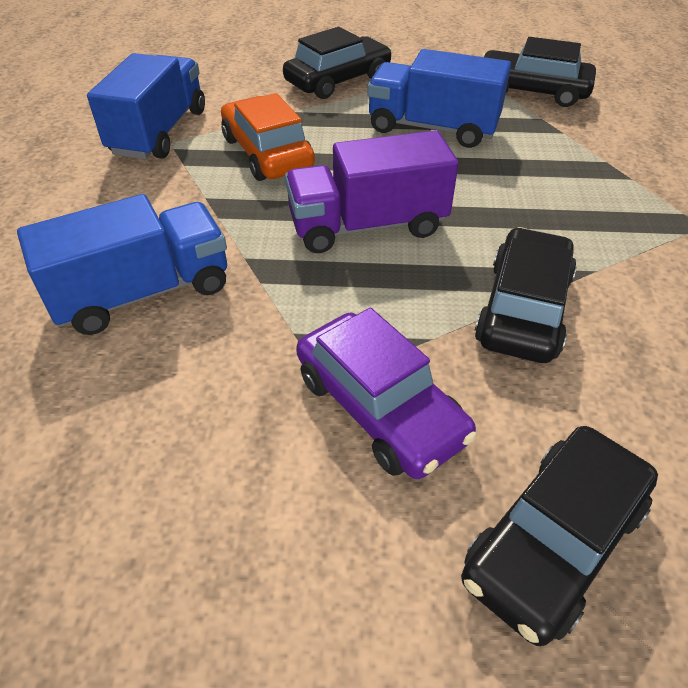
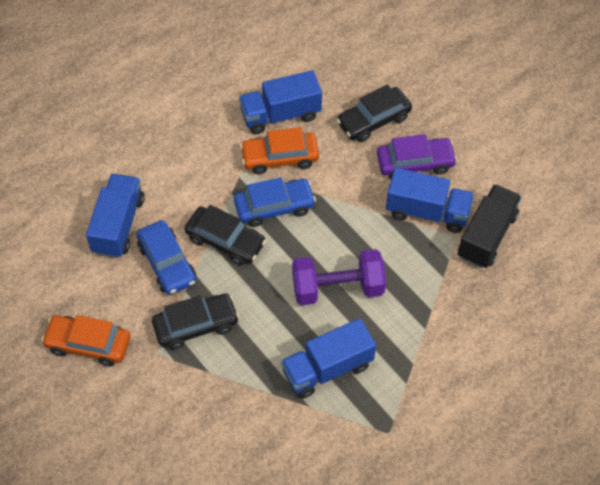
black car: [283,27,392,99] [461,426,658,646] [475,227,577,363] [482,37,596,107] = 4 -> [152,293,239,350] [184,205,266,265] [336,84,412,142] = 3
black truck: none = 0 -> [458,184,522,268] = 1
blue car: none = 0 -> [136,220,196,295] [234,177,316,227] = 2
blue truck: [17,194,227,335] [87,53,205,159] [367,49,511,148] = 3 -> [86,174,145,258] [239,70,322,134] [281,318,376,399] [386,168,474,233] = 4
orange car: [221,93,315,181] = 1 -> [41,315,131,366] [240,127,319,174] = 2
purple dumbbell: none = 0 -> [292,249,386,305] = 1
purple truck: [285,130,459,253] = 1 -> none = 0

